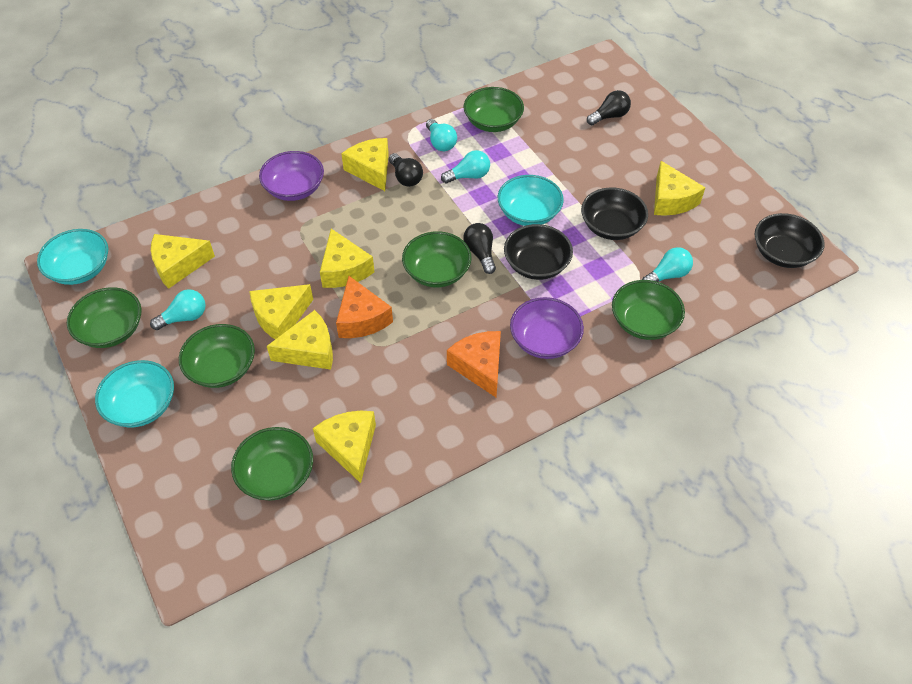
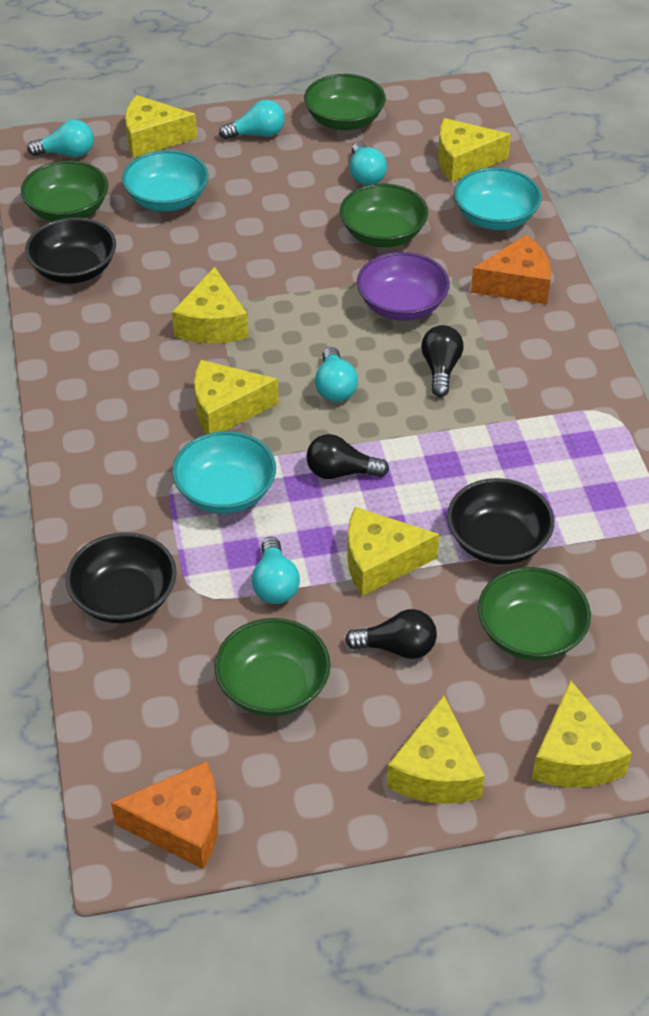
green bowl: [67,287,142,348] [179,324,255,388] [231,427,313,501] [402,231,471,288] [463,87,524,132] [612,280,685,340] = 6 -> [21,161,108,222] [215,618,331,717] [304,74,386,130] [340,184,428,247] [478,567,591,661] = 5
purple bowl: [259,151,324,201] [510,297,584,359] = 2 -> [357,252,450,321] = 1
turquoise light bulb: [150,289,206,330] [426,119,457,151] [441,150,490,183] [642,247,693,282] = 4 -> [27,120,94,157] [219,100,285,140] [252,537,300,604] [315,347,358,402] [350,142,387,186] = 5

